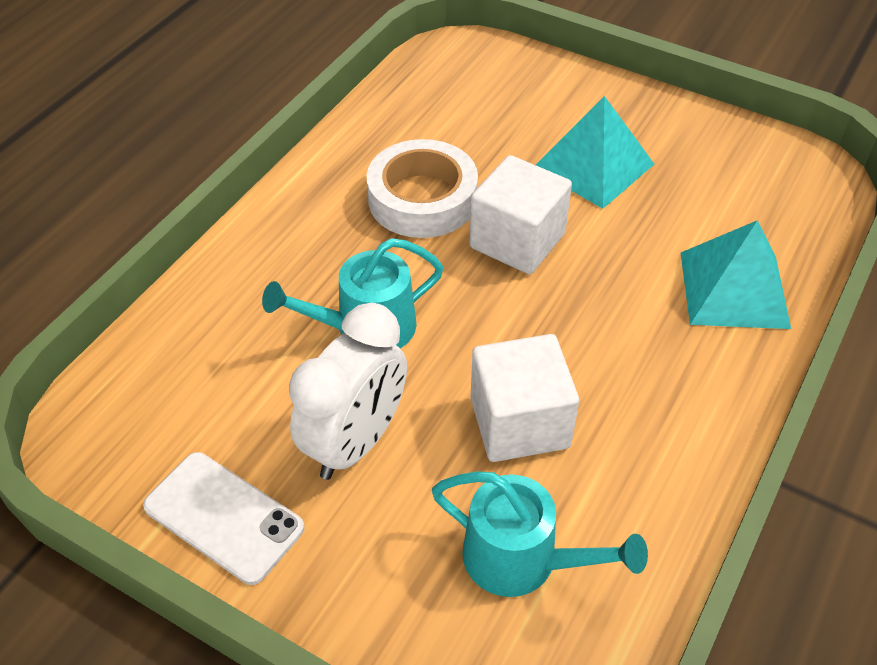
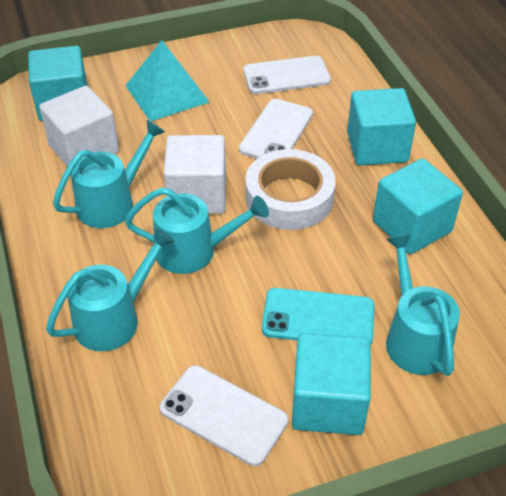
turquoise cube: none = 0 -> [28,46,88,121] [292,333,371,435] [347,88,416,165] [373,158,463,254] = 4
turquoise phone: none = 0 -> [262,288,374,344] = 1
turquoise pyramid: [536,96,654,209] [681,220,791,329] = 2 -> [125,40,209,121] = 1
turquoise watering can: [262,238,444,348] [432,471,648,597] = 2 -> [46,228,175,351] [53,120,165,228] [125,187,269,274] [386,235,460,376] = 4
white clock: [289,303,407,480] = 1 -> none = 0
white phone: [143,452,305,585] = 1 -> [160,365,289,466] [239,99,313,159] [243,56,331,94] = 3

